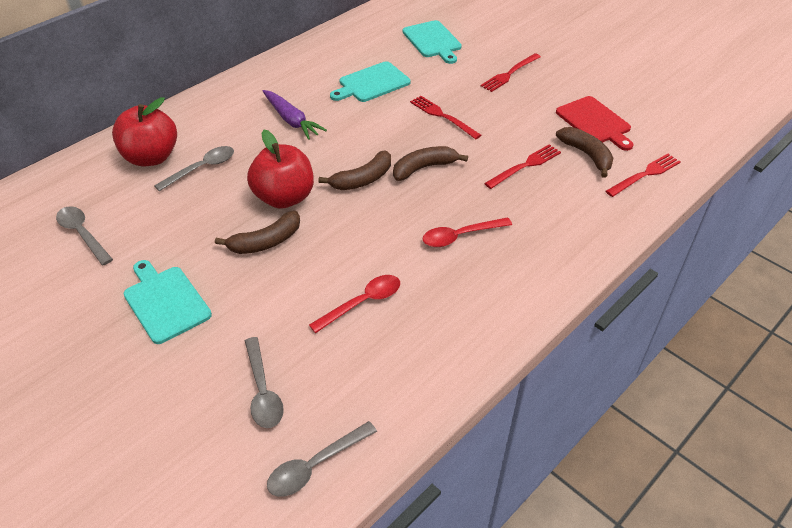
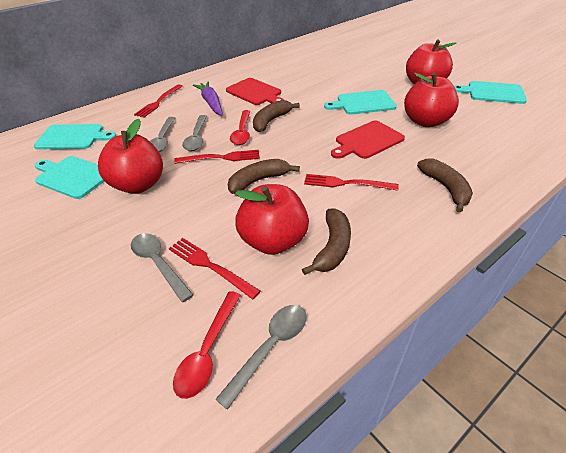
red apple: [112,97,177,166] [247,130,314,209] = 2 -> [98,119,163,194] [235,184,309,255] [404,72,459,127] [406,39,456,84] = 4
red cutting board: [556,96,634,151] = 1 -> [226,78,284,105] [331,121,405,159] = 2
turquoise cutting board: [124,260,212,344] [330,61,411,102] [402,20,462,64] = 3 -> [34,124,117,149] [35,156,104,199] [324,90,397,115] [454,81,527,104] = 4

